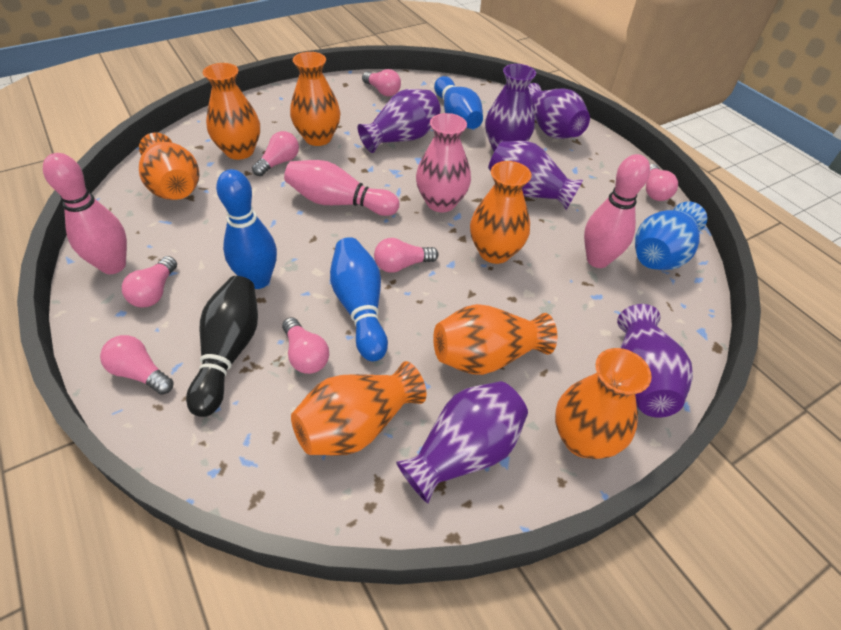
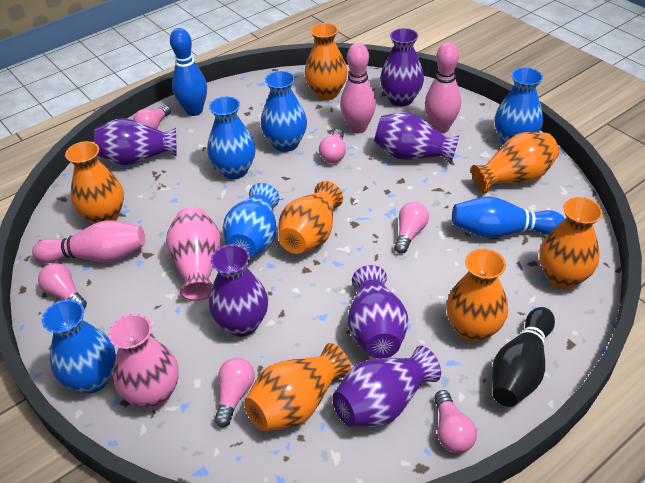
blue bowling pin: [216,169,277,289] [330,237,388,361] [434,76,483,129] = 3 -> [170,28,207,116] [452,196,565,238] = 2
blue vase: [635,201,707,270] = 1 -> [42,300,116,393] [207,96,256,179] [223,183,279,258] [261,71,307,152] [494,67,543,145] = 5
pink light bulb: [100,335,174,395] [122,256,177,307] [252,131,299,176] [282,317,329,374] [362,69,401,96] [374,238,438,273] [646,164,678,201] = 7 -> [38,263,87,309] [133,105,171,129] [214,358,255,427] [319,129,346,163] [394,202,429,254] [434,390,477,453] = 6
pink vase: [416,113,471,212] = 1 -> [108,314,179,409] [166,207,221,301] = 2

